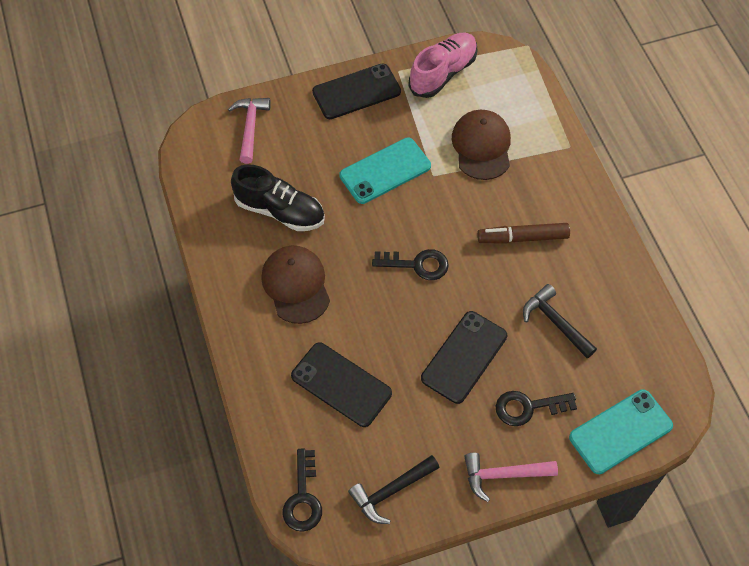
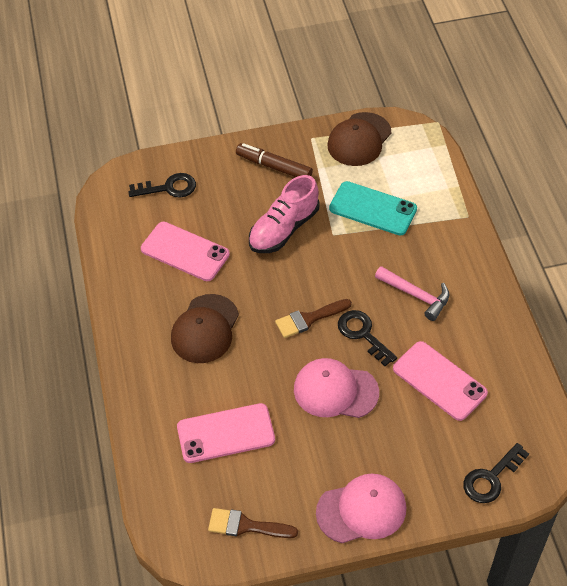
black hammer: [348,455,439,524] [523,284,597,358] = 2 -> none = 0
black phone: [291,343,392,427] [312,63,401,119] [421,311,507,404] = 3 -> none = 0
black shoe: [231,164,325,231] = 1 -> none = 0
brown brush: none = 0 -> [208,508,298,538] [275,299,352,338] = 2
pink cap: none = 0 -> [294,358,379,418] [316,473,406,543] = 2
pink hammer: [228,98,271,164] [464,453,558,502] = 2 -> [375,266,450,321] = 1
pink phone: none = 0 -> [141,222,230,281] [177,403,275,463] [393,341,488,421] = 3
turquoise phone: [340,137,431,204] [569,389,673,474] = 2 -> [329,181,417,235] = 1

